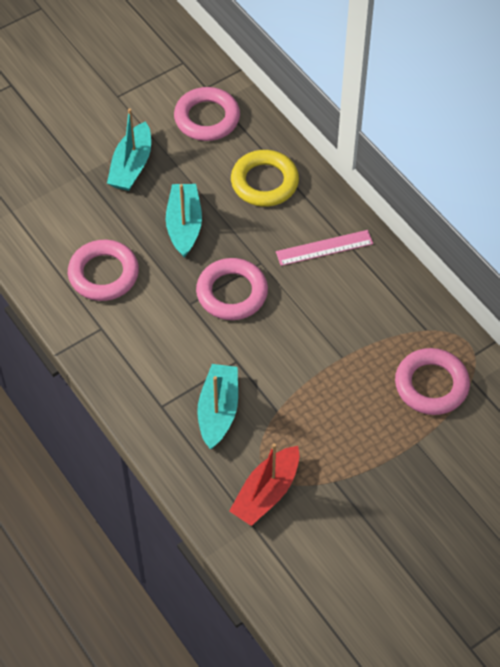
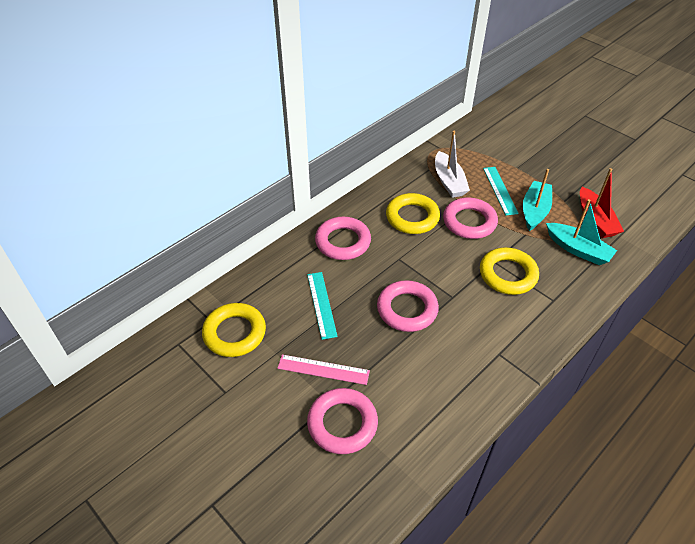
turquoise boat: [107,108,151,191] [166,184,202,258] [197,364,238,449] = 3 -> [523,169,552,231] [546,199,617,265] = 2
turquoise ruler: none = 0 -> [307,272,338,340] [483,167,519,215] = 2
white boat: none = 0 -> [435,131,470,198] = 1
yellow ring: [231,150,299,207] = 1 -> [202,303,266,357] [386,193,440,234] [480,248,539,295] = 3

